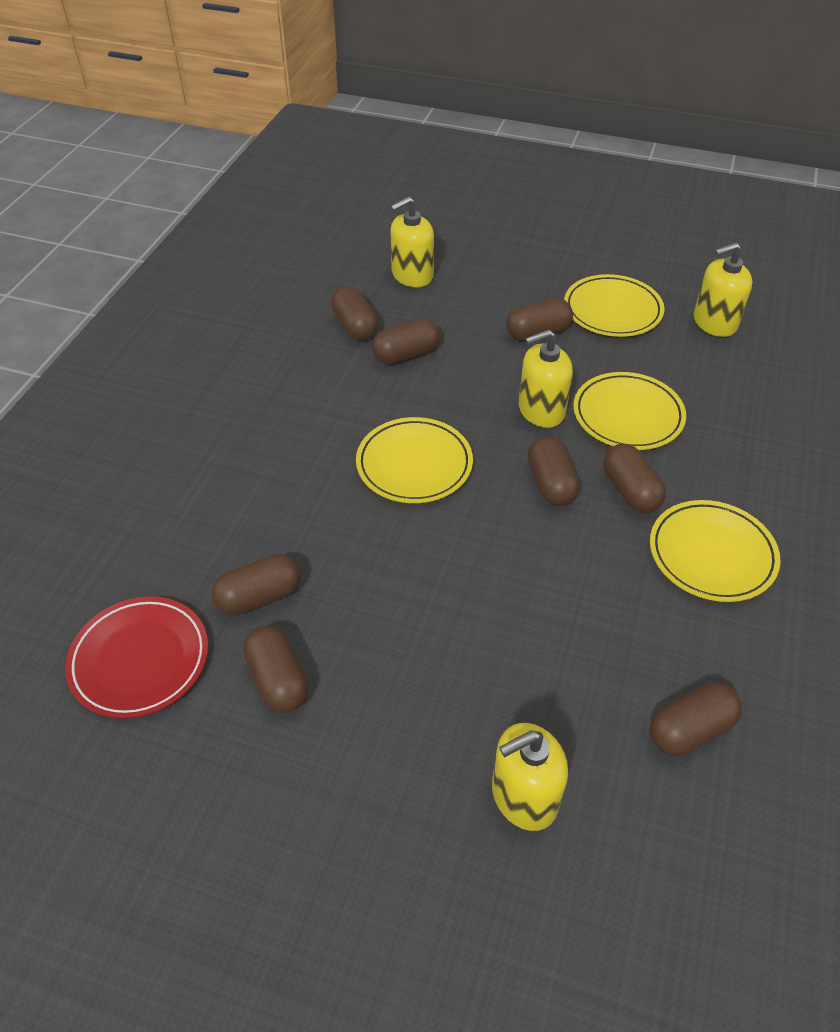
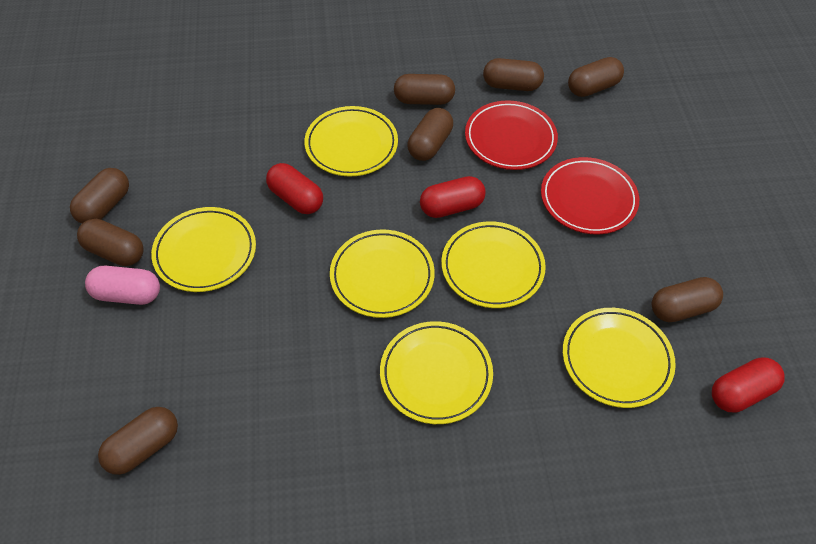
pink capsule: none = 0 -> [85,266,160,305] = 1
red capsule: none = 0 -> [266,163,323,214] [420,176,486,218] [712,357,785,412] = 3
red plate: [65,596,208,719] = 1 -> [465,100,558,170] [541,157,639,234] = 2
yellow plate: [356,417,473,503] [564,274,664,337] [573,372,686,450] [650,500,781,602] = 4 -> [151,207,256,292] [304,106,398,176] [330,229,435,318] [380,321,493,424] [441,221,546,308] [563,308,676,408] = 6
yellow soap dispenser: [390,196,434,287] [492,723,568,831] [519,329,573,428] [694,242,753,337] = 4 -> none = 0

